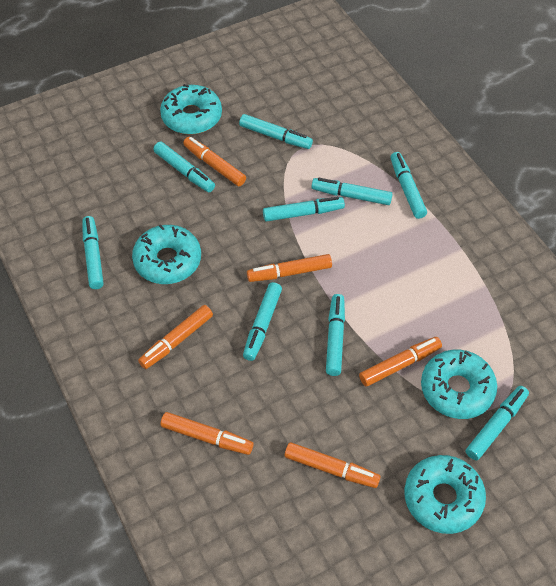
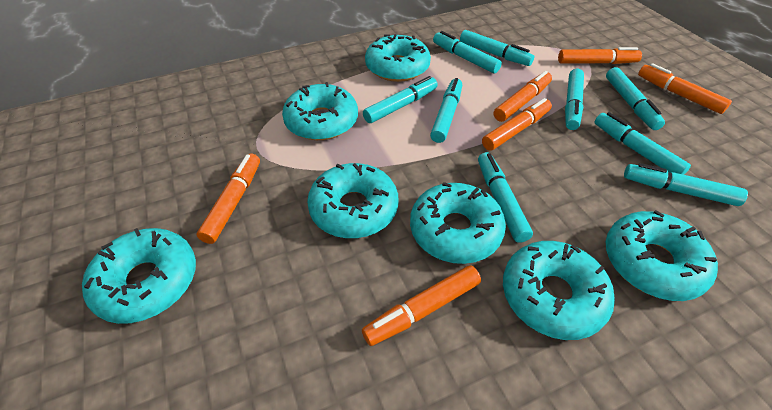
turquoise donut: [132,225,201,284] [160,84,222,134] [404,455,486,534] [421,349,497,419] = 4 -> [82,228,196,324] [282,82,358,140] [307,163,398,238] [365,34,431,82] [410,182,506,264] [503,241,615,340] [606,210,718,301] = 7

